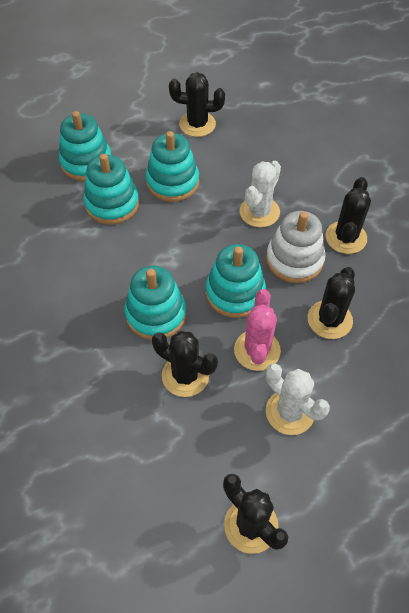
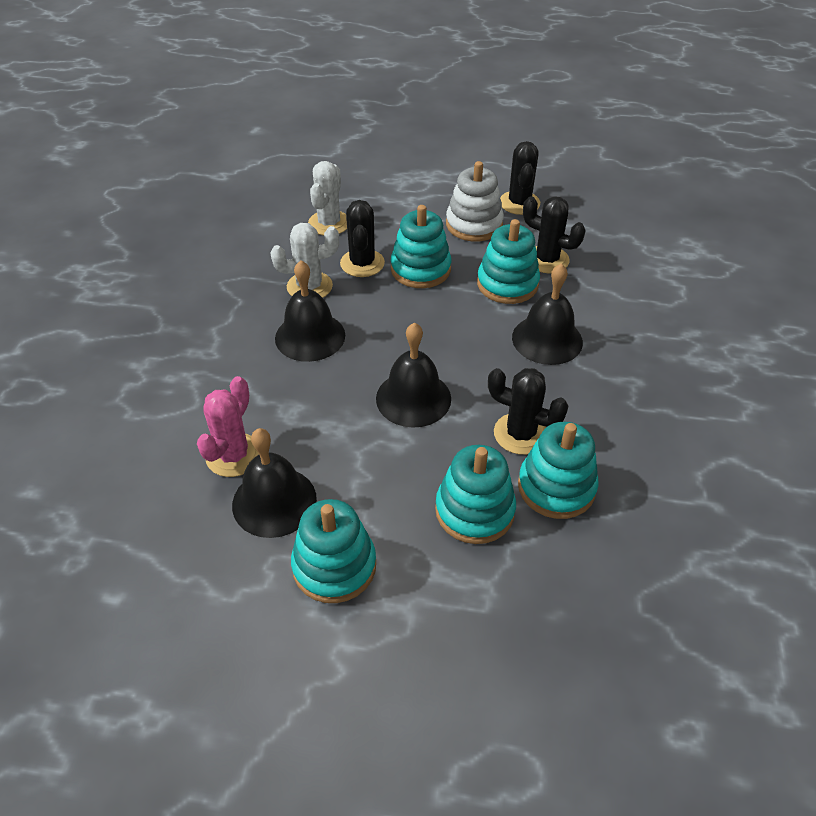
black bell: none = 0 -> [232,428,317,538] [275,260,345,362] [376,322,451,428] [512,263,583,365] = 4
black cactus: [152,331,218,397] [169,72,225,137] [223,474,288,554] [308,267,355,339] [325,177,371,254] = 5 -> [340,200,385,277] [488,368,568,455] [500,141,540,215] [523,196,586,273] = 4

